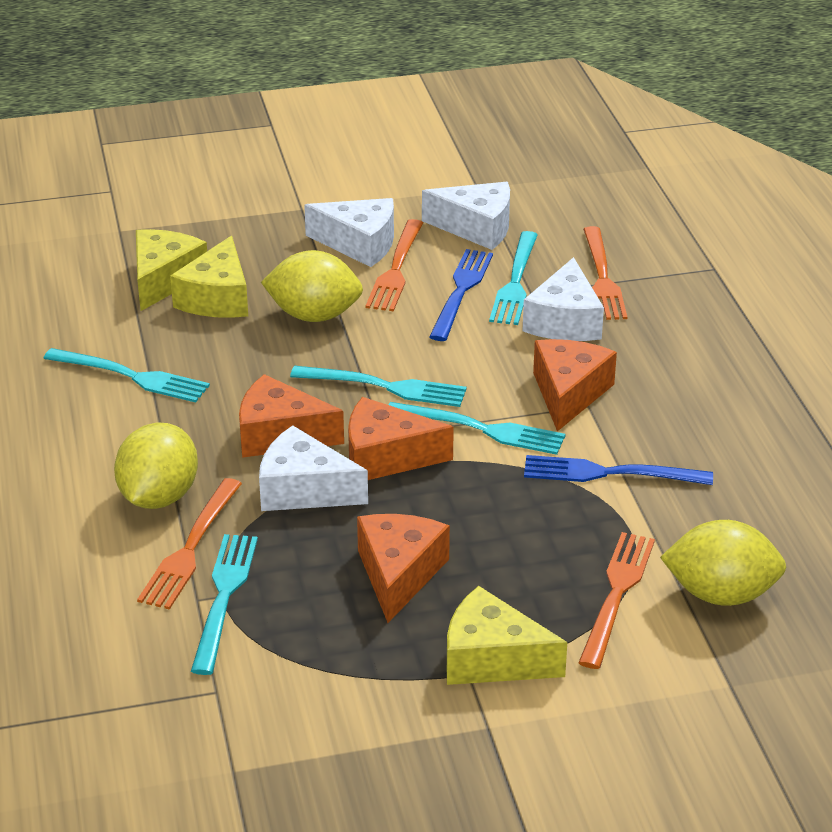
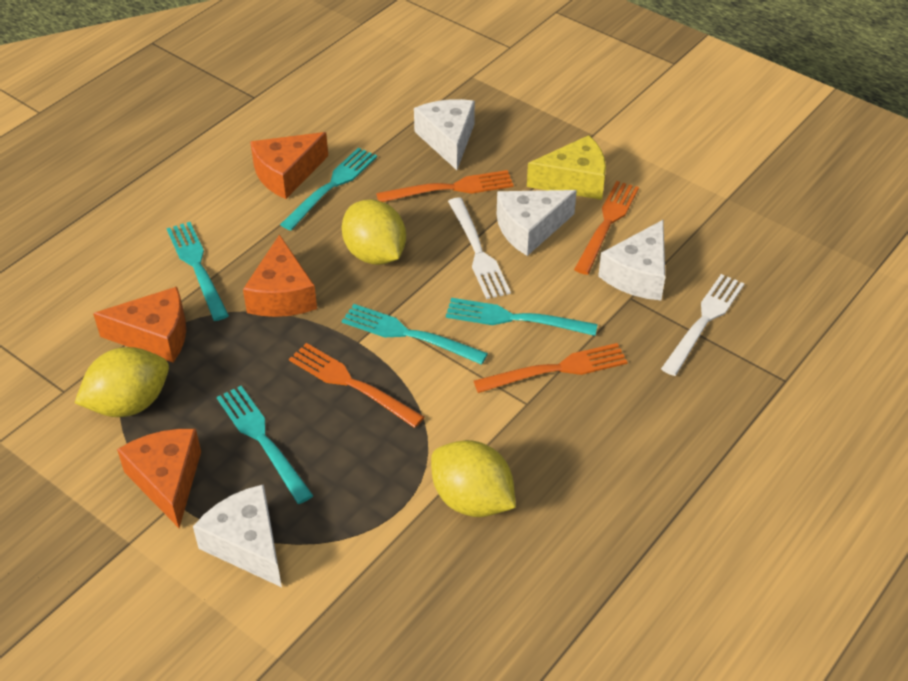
blue fork: [429,249,493,341] [524,455,713,485] = 2 -> none = 0
white fork: none = 0 -> [448,198,511,299] [661,274,745,376] = 2
yellow cheese: [136,229,207,311] [170,236,248,318] [447,586,567,685] = 3 -> [527,135,606,200] = 1

